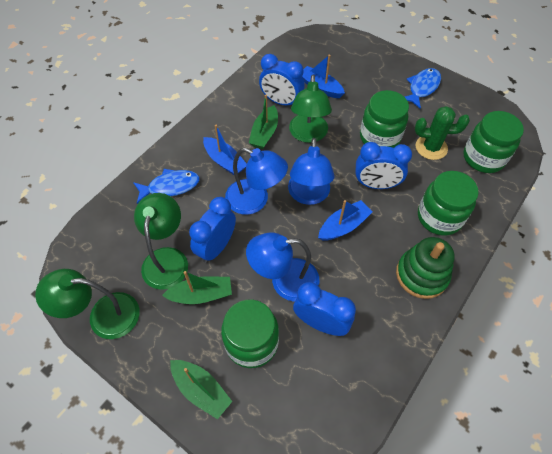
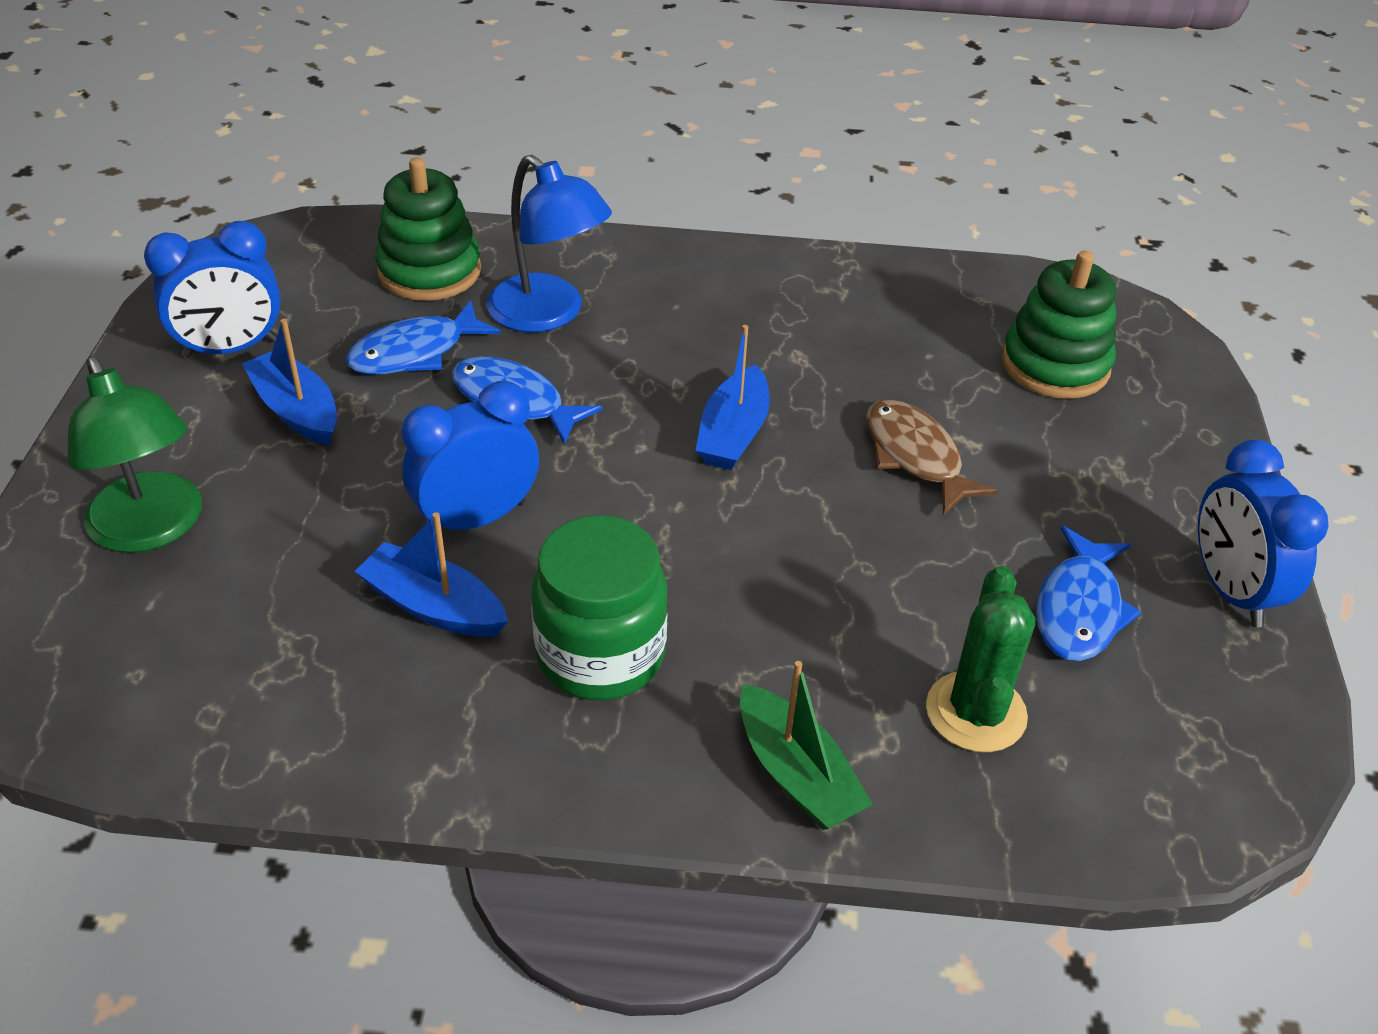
blue clock: [189,197,236,263] [259,54,305,105] [293,282,356,336] [356,142,412,189] = 4 -> [144,221,281,358] [402,381,539,530] [1198,440,1328,627] = 3
blue fish: [133,169,200,204] [405,68,441,109] = 2 -> [346,300,501,375] [452,356,602,445] [1036,526,1141,661] = 3
blue lamp: [225,148,288,215] [246,233,319,302] [288,138,335,205] = 3 -> [487,155,612,332] = 1
brown fish: none = 0 -> [866,399,999,515] = 1
green boat: [162,271,232,304] [170,360,233,419] [249,95,278,149] = 3 -> [740,661,873,830] = 1
green jar: [221,300,279,368] [360,90,409,148] [418,171,479,236] [463,111,524,173] = 4 -> [531,515,668,700] = 1
green lamp: [35,269,140,339] [134,193,188,290] [289,75,332,143] = 3 -> [68,356,202,553] = 1
green stacking toy: [396,237,455,299] = 1 -> [375,157,481,301] [1002,251,1116,399] = 2

